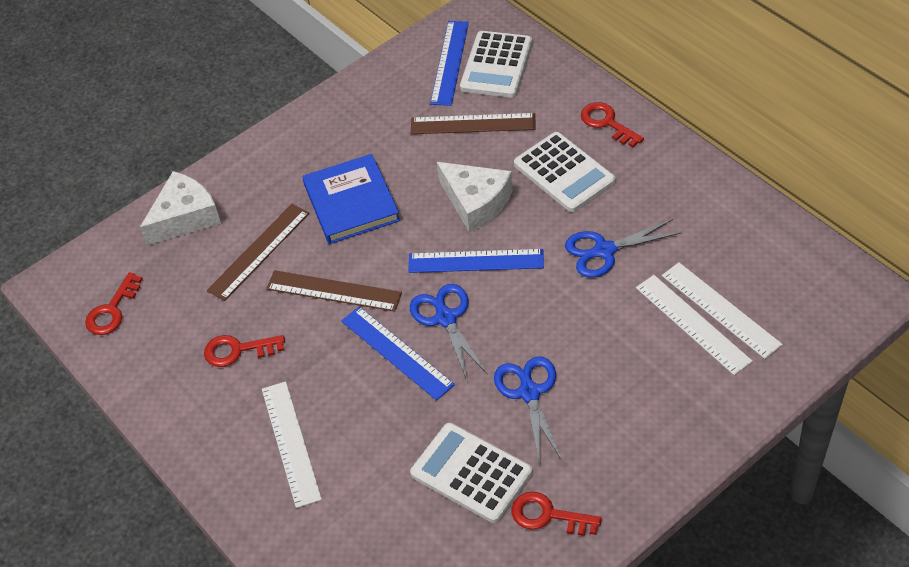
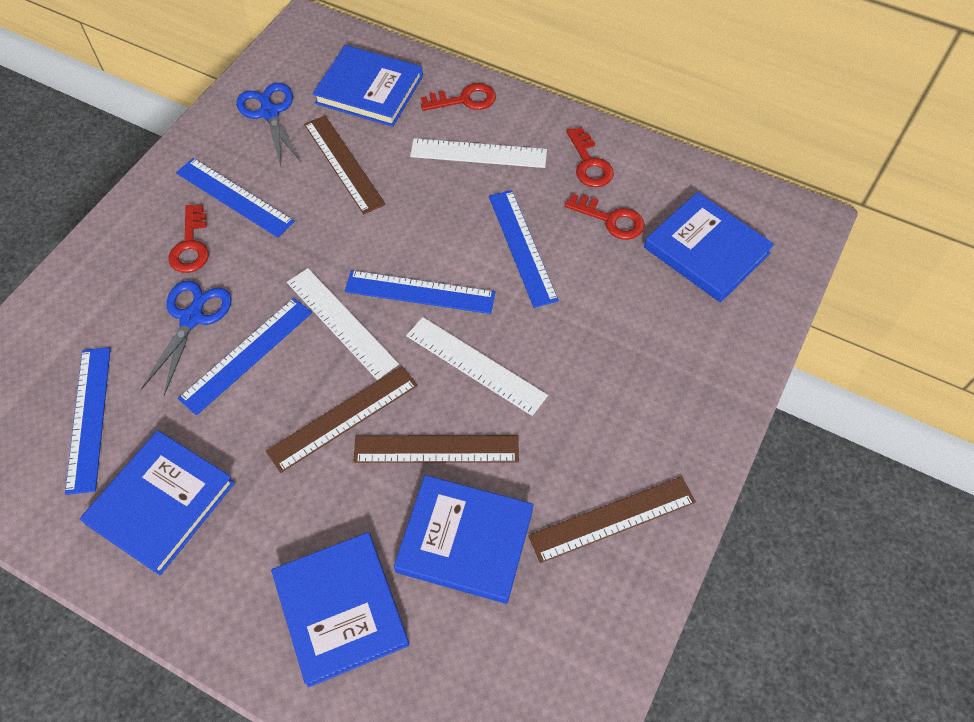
blue book: [302,154,400,244] = 1 -> [80,430,235,575] [271,532,409,687] [313,45,423,127] [394,475,534,604] [644,192,774,303] = 5
blue ruler: [341,306,455,400] [408,249,544,273] [430,21,469,106] = 3 -> [65,347,111,495] [176,158,295,238] [178,298,312,415] [345,270,495,314] [489,190,559,308] = 5
blue scissors: [410,284,488,379] [494,356,562,464] [565,219,682,278] = 3 -> [141,280,232,396] [236,83,301,166] = 2
brown ruler: [207,204,310,301] [266,270,402,312] [411,113,536,134] = 3 -> [266,366,418,473] [304,116,386,214] [353,435,519,463] [528,476,696,563] = 4
white calculator: [410,423,532,523] [460,31,532,98] [514,132,615,212] = 3 -> none = 0
white cheese: [140,171,221,245] [437,162,513,233] = 2 -> none = 0

